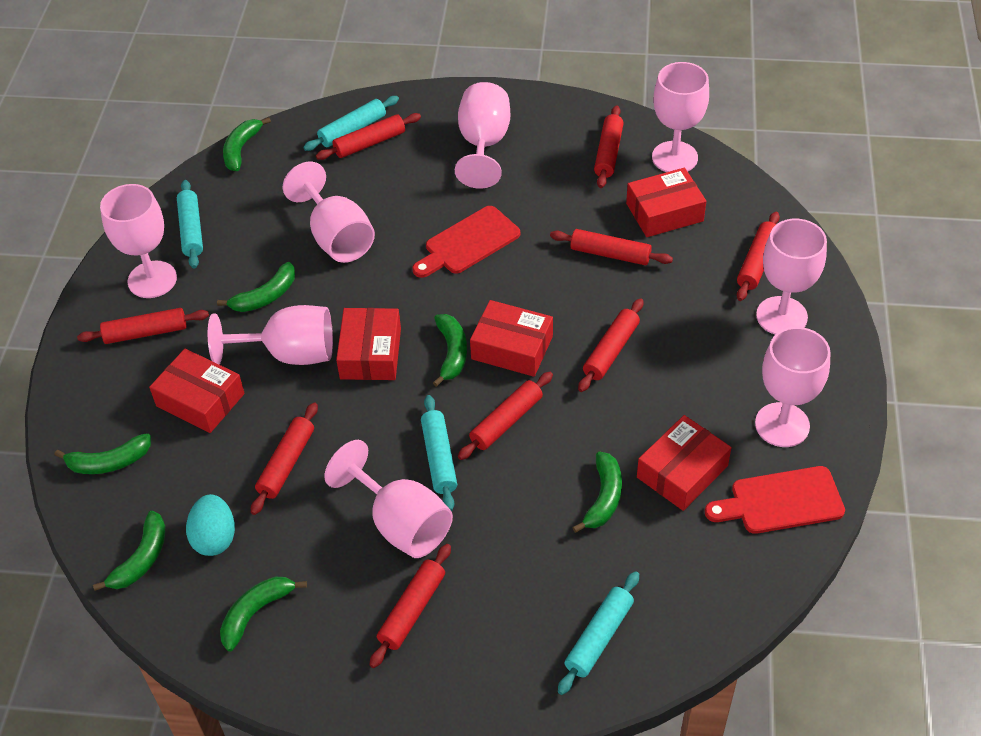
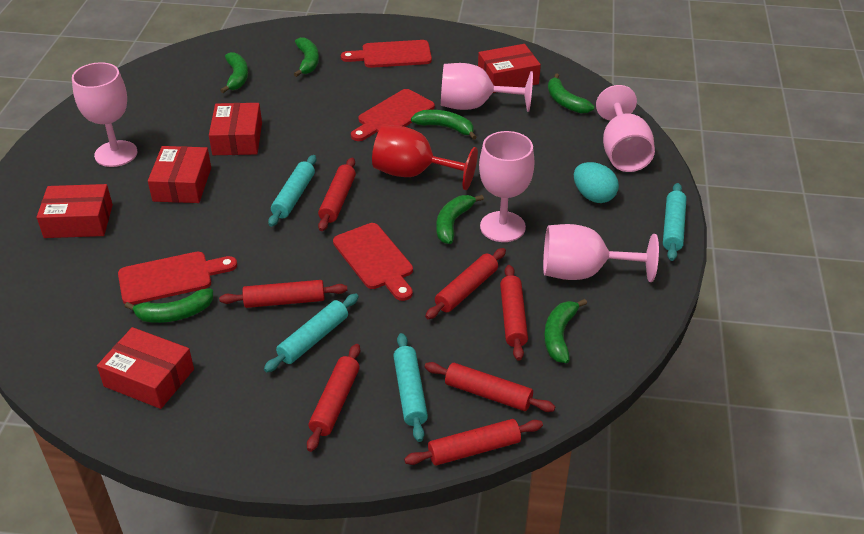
pink goblet: [100,184,177,298] [208,305,333,365] [283,162,375,263] [324,440,453,558] [455,82,510,189] [652,62,709,172] [755,327,830,447] [756,219,827,335] = 8 -> [72,62,137,167] [441,63,533,112] [479,131,535,242] [543,224,659,282] [596,85,655,172] = 5
red cutting board: [412,206,520,278] [705,466,845,534] = 2 -> [118,252,237,305] [333,223,413,301] [341,40,432,68] [351,89,435,141] = 4
red goblet: none = 0 -> [372,125,478,190] = 1
red rolling pin: [77,308,209,344] [251,402,318,515] [316,113,421,160] [370,544,451,668] [458,372,553,460] [550,229,673,265] [578,298,643,392] [594,105,624,188] [737,212,780,301] = 9 -> [219,280,347,308] [307,344,360,452] [318,158,356,231] [404,419,543,465] [425,248,506,319] [425,362,555,412] [500,265,528,361] = 7

